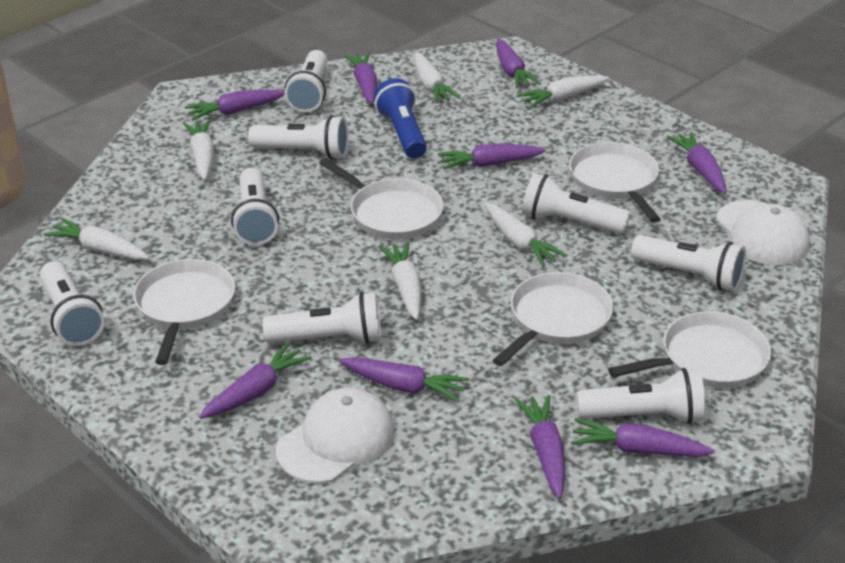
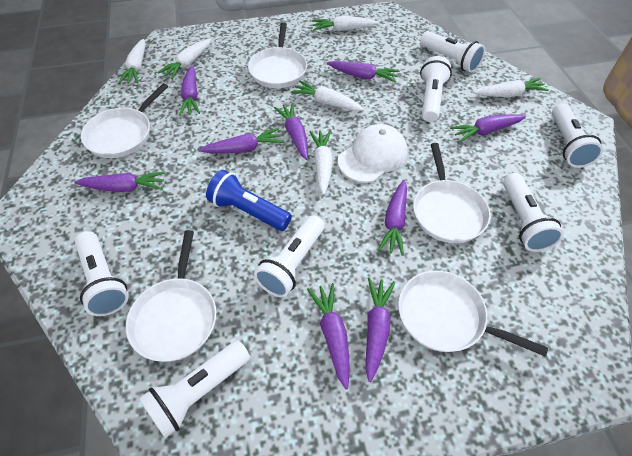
white cap: [276,388,395,484] [716,200,810,265] = 2 -> [338,124,408,183] = 1
white flashlight: [40,261,105,346] [231,168,279,245] [248,115,349,159] [262,292,381,344] [285,50,327,112] [522,173,630,234] [577,368,706,424] [631,235,746,291] = 8 -> [75,231,128,316] [139,341,250,438] [254,215,324,297] [420,31,485,73] [420,56,452,122] [503,173,564,252] [552,103,603,168] = 7

